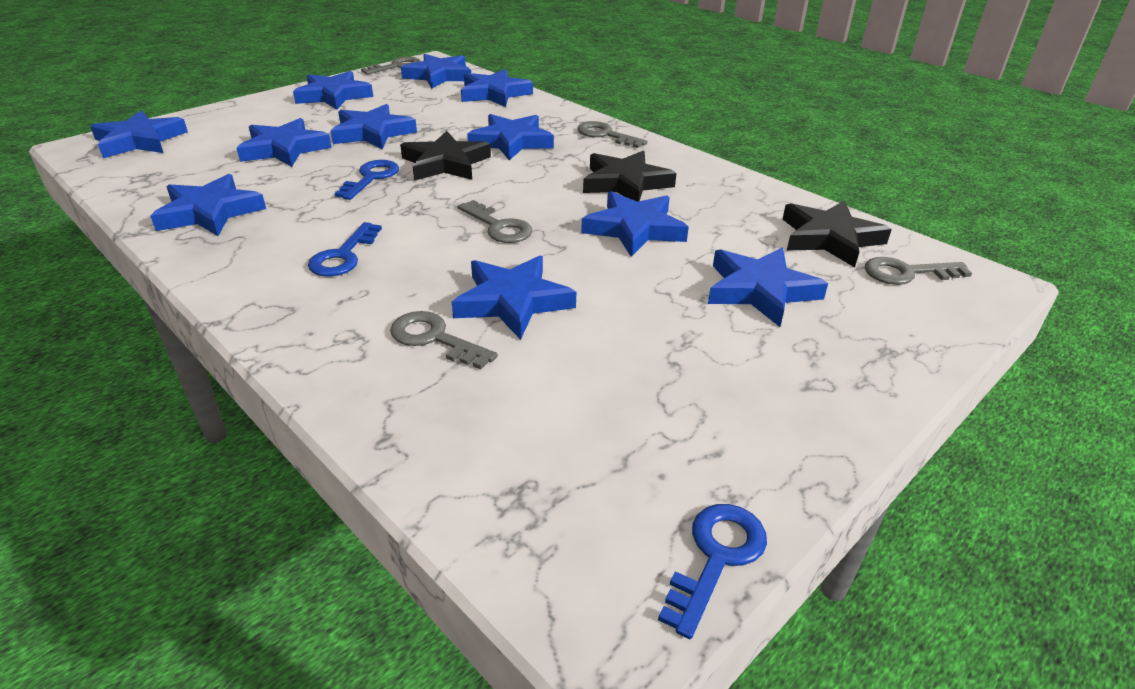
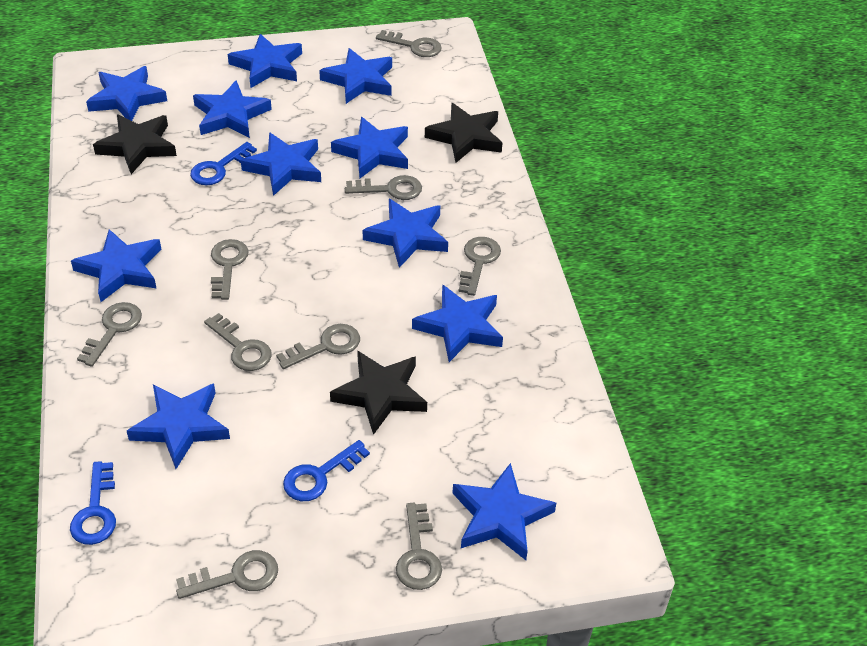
grey key: [361,57,421,75] [390,311,498,369] [458,200,533,243] [578,121,648,148] [865,257,972,285] = 5 -> [77,302,142,367] [176,550,278,599] [204,313,272,371] [211,239,249,300] [276,324,360,369] [345,175,422,200] [376,30,442,57] [396,503,442,590] [459,237,501,296] = 9

